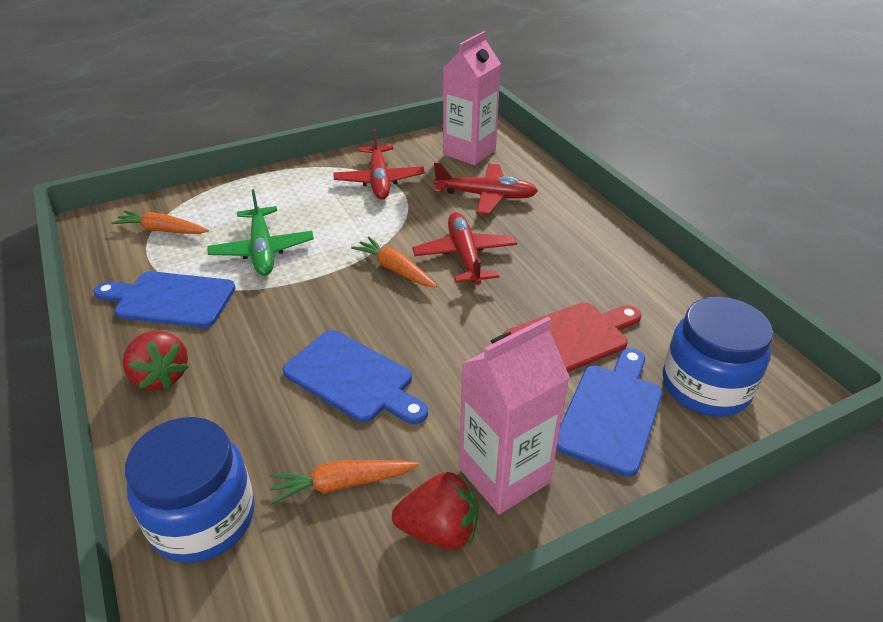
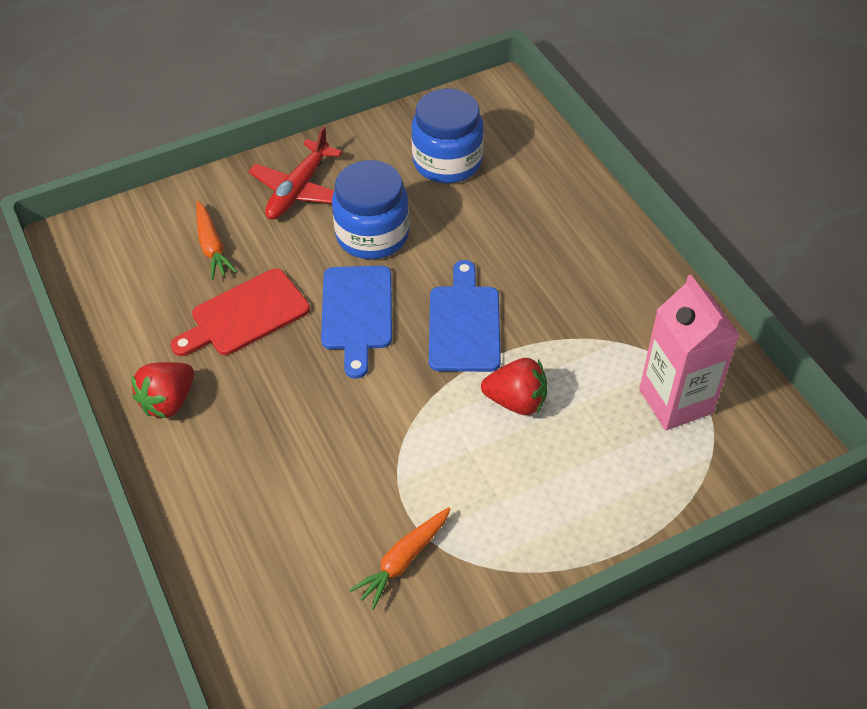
blue cutting board: [94,271,236,328] [283,330,428,424] [556,348,663,477] = 3 -> [321,266,392,379] [429,260,501,372] = 2
green plane: [207,189,314,276] = 1 -> none = 0
orange carrot: [111,210,209,234] [269,460,419,505] [351,237,437,288] = 3 -> [196,201,237,280] [350,507,450,610] = 2
pink carton: [443,31,501,165] [459,317,570,514] = 2 -> [639,275,739,430] = 1
red plane: [334,128,425,200] [412,212,517,285] [434,163,538,215] = 3 -> [249,126,342,219] = 1

